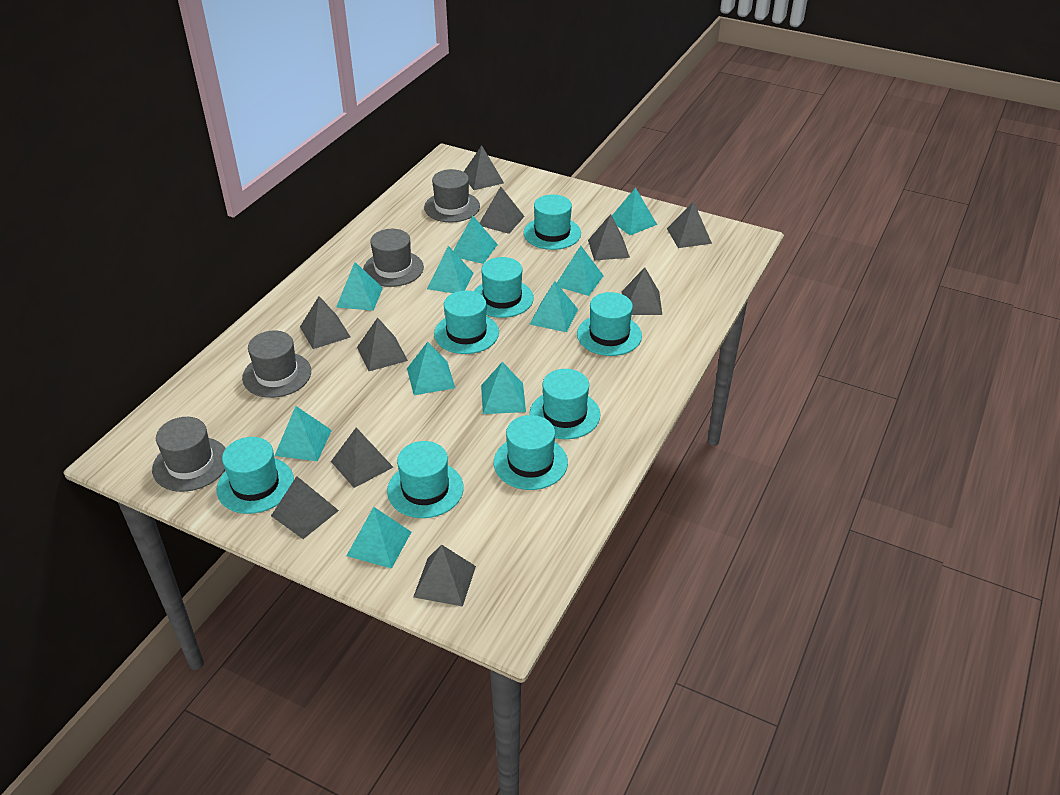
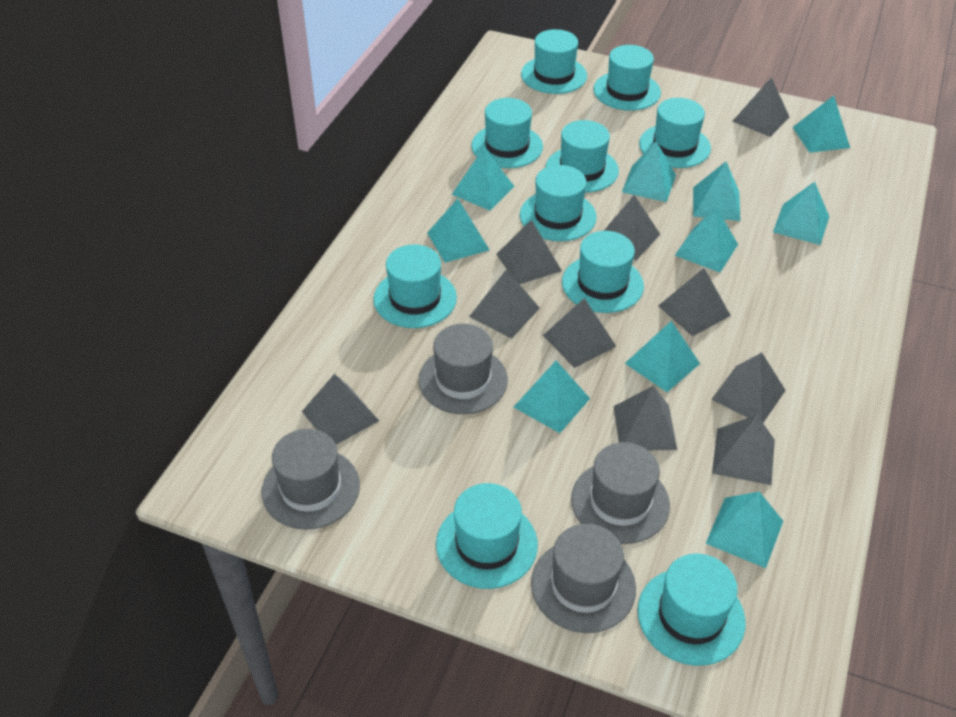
turquoise hat: [217,437,294,514] [387,441,464,518] [434,291,499,354] [474,257,534,318] [494,415,568,490] [524,194,581,250] [529,369,600,439] [577,292,642,356] = 8 -> [373,244,457,328] [436,483,538,589] [471,98,543,168] [520,165,597,241] [521,29,587,94] [546,120,619,193] [562,231,644,313] [593,45,661,111] [638,554,746,666] [639,98,711,168] = 10

